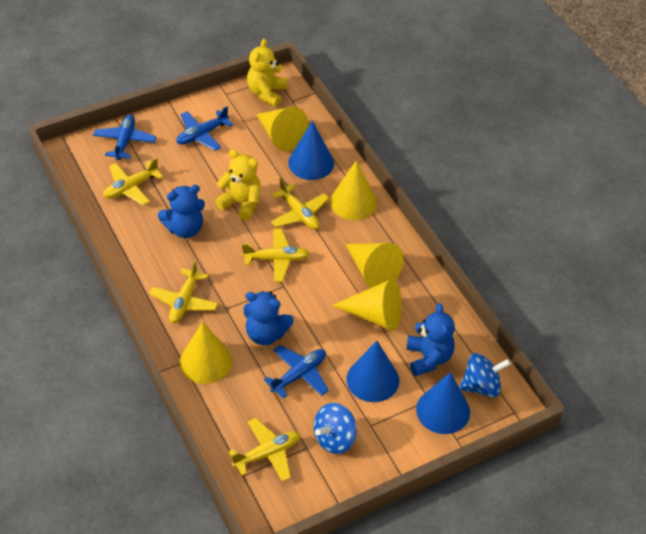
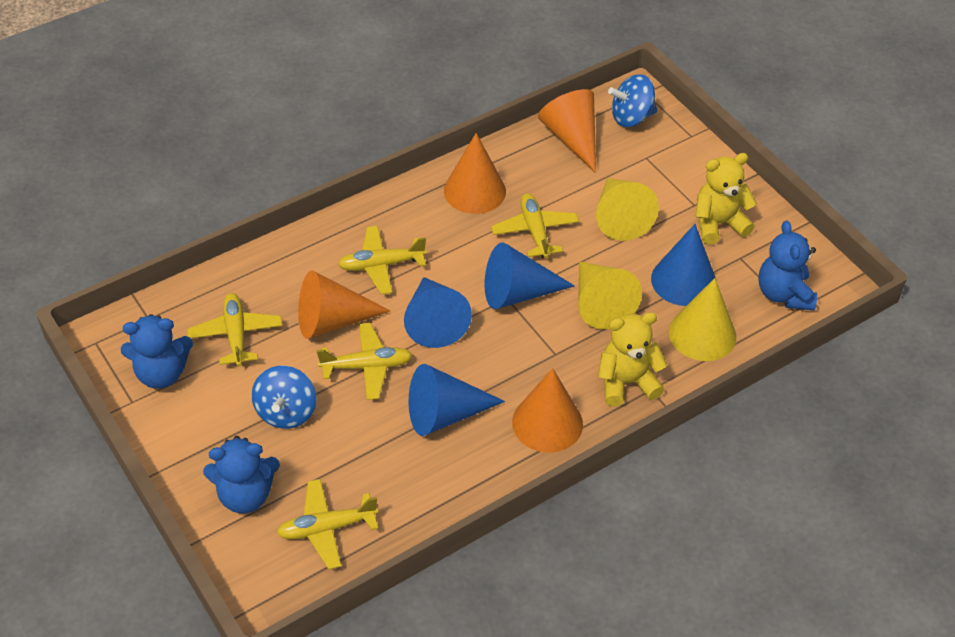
blue cone: [288,121,334,180] [347,341,399,402] [416,372,470,434] = 3 -> [404,277,472,348] [409,364,505,436] [485,243,575,309] [651,224,716,306] = 4
blue plane: [93,114,156,160] [176,106,233,151] [264,345,329,399] = 3 -> none = 0
orange cone: none = 0 -> [298,270,390,339] [444,133,506,214] [512,368,583,453] [538,89,596,173] = 4
yellow cone: [180,322,233,384] [257,107,308,151] [330,160,377,220] [332,279,402,331] [346,243,404,288] = 5 -> [578,261,642,329] [596,178,659,241] [669,278,736,361] = 3

